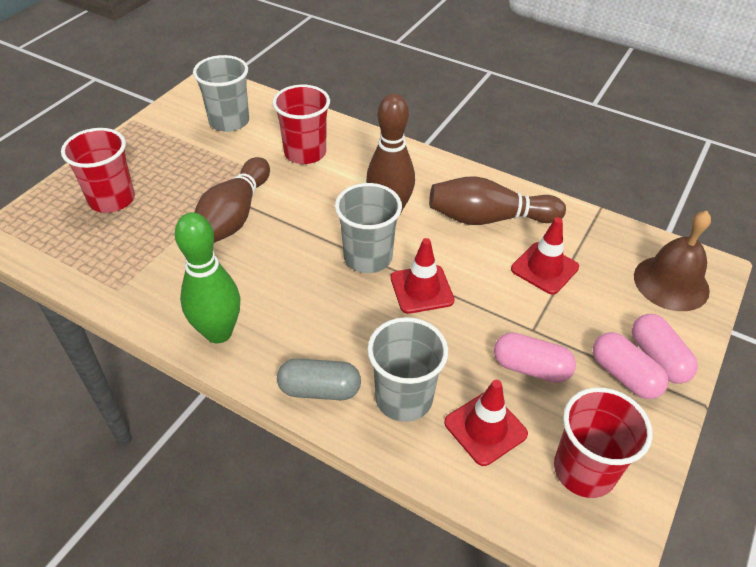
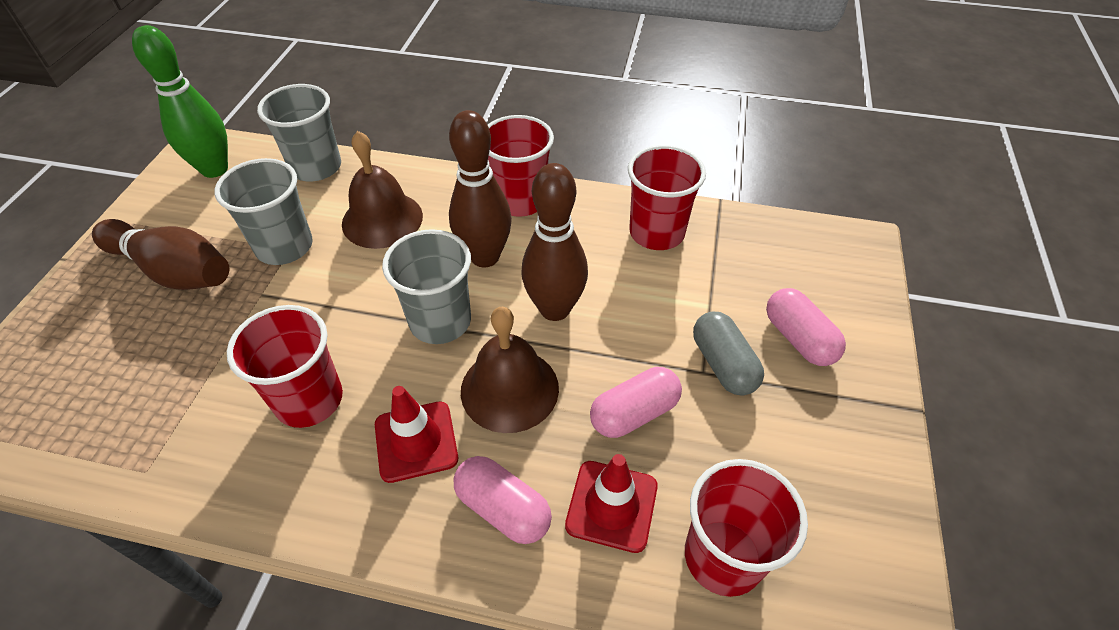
brown bell: [634,211,711,311] = 1 -> [342,131,423,249] [461,307,559,433] = 2
red cup: [61,128,135,213] [272,85,330,164] [554,387,653,498] = 3 -> [227,305,343,428] [488,115,554,217] [628,145,706,250] [685,459,808,597] = 4
red traffic cone: [391,238,454,314] [444,380,528,466] [511,217,579,294] = 3 -> [375,386,458,483] [565,454,658,553] = 2

